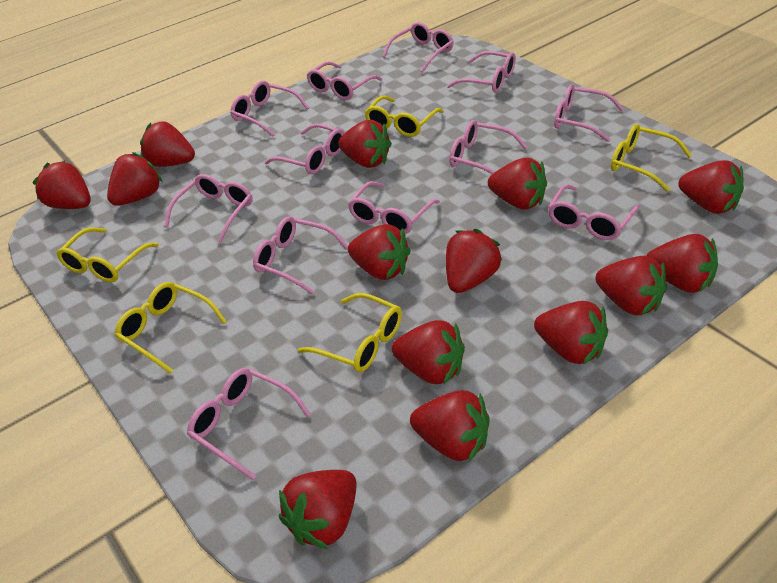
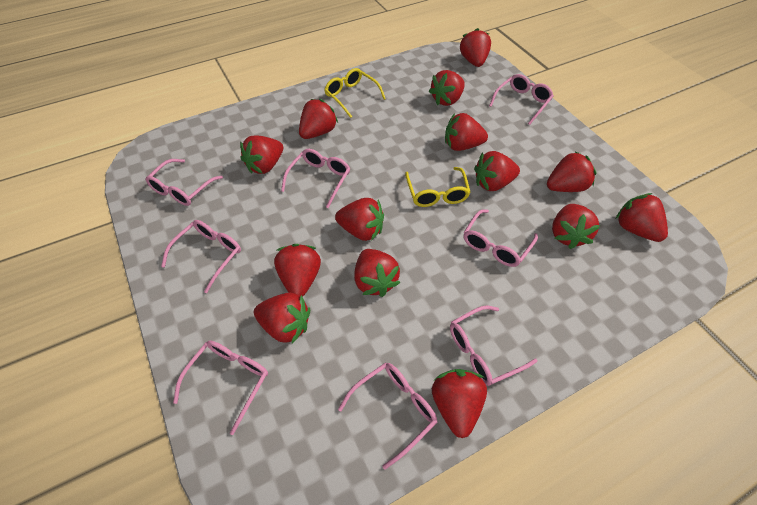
pink glasses: [164,174,253,243] [187,368,311,480] [230,81,309,136] [253,216,348,294] [265,124,344,174] [307,62,382,100] [348,181,440,234] [382,22,454,72] [447,51,516,93] [449,120,527,174] [548,184,640,240] [554,84,624,142] = 12 -> [145,159,223,206] [161,220,241,293] [173,341,268,435] [281,149,350,208] [338,362,437,470] [450,306,537,386] [464,209,538,267] [489,74,554,125] = 8
yellow glasses: [56,228,159,282] [115,282,227,374] [298,293,402,372] [365,96,444,137] [611,124,692,192] = 5 -> [324,68,386,118] [405,167,470,207] = 2

